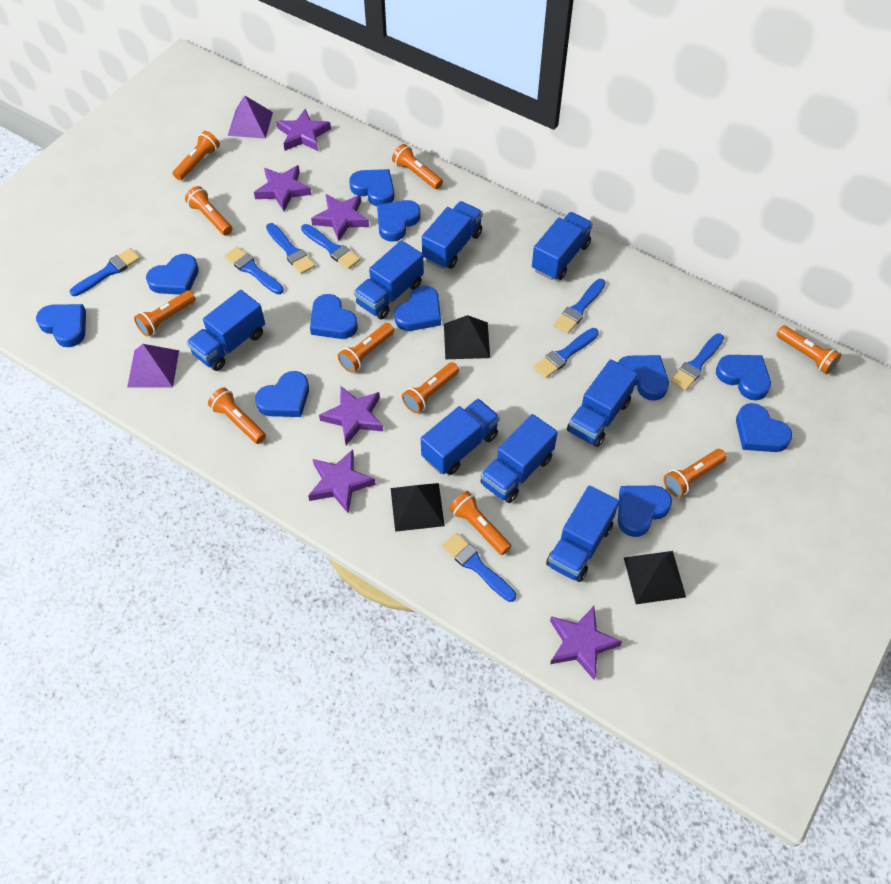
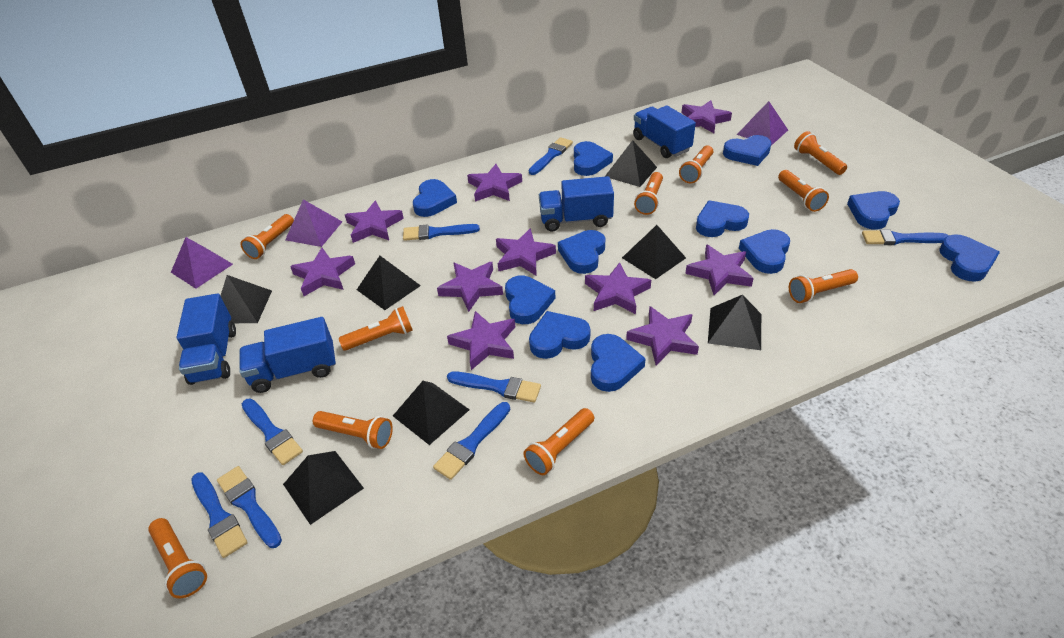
black pyramid: [391,483,445,532] [444,315,490,359] [624,551,686,604] = 3 -> [220,275,272,323] [283,451,364,525] [357,256,421,310] [393,381,470,445] [605,140,657,187] [622,225,686,279] [708,295,761,350] = 7
blue truck: [187,290,265,371] [354,240,424,319] [421,399,500,475] [422,201,483,269] [480,414,558,503] [532,212,593,280] [546,486,619,582] [567,359,638,447] = 8 -> [177,293,236,385] [239,317,336,393] [539,176,614,232] [633,105,696,158] = 4
purple pyramid: [127,344,179,387] [228,95,273,139] = 2 -> [171,237,233,289] [285,199,342,247] [737,101,788,146] = 3
purple star: [254,165,311,211] [277,109,331,151] [308,449,376,513] [311,194,369,241] [319,386,383,445] [550,606,622,680] = 6 -> [290,248,355,296] [345,200,404,243] [437,262,503,312] [447,311,515,370] [467,164,522,202] [496,228,556,275] [585,262,651,314] [626,306,699,365] [682,100,732,133] [685,244,754,295] = 10

